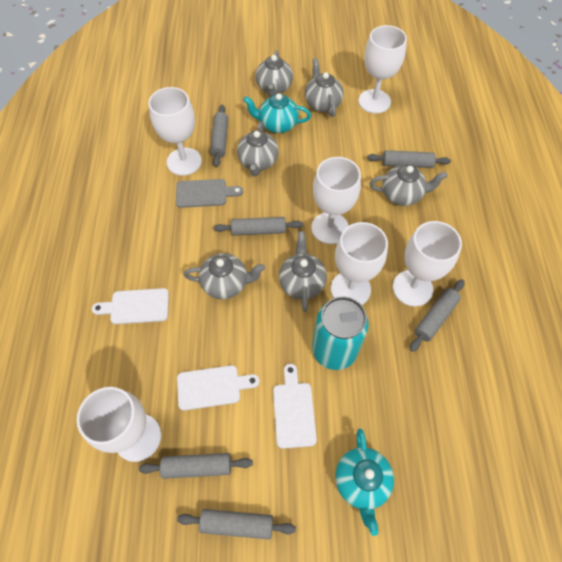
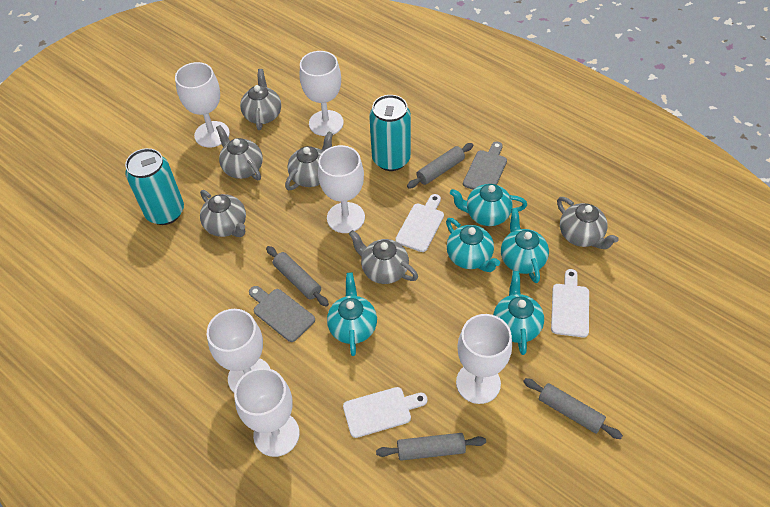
grey cutting board: [176,179,243,208] = 1 -> [249,286,315,342] [463,141,507,190] = 2
grey rolling pin: [139,453,253,479] [177,509,296,539] [210,105,228,167] [214,217,303,236] [367,150,451,168] [410,279,464,352] = 6 -> [266,246,329,307] [376,433,486,461] [407,143,473,189] [523,378,623,439] = 4
turquoise can: [312,296,369,370] = 1 -> [125,148,184,225] [369,95,411,171] = 2
turquoise teapot: [243,93,311,133] [335,429,394,536] = 2 -> [327,273,377,356] [446,218,500,272] [450,184,527,226] [493,271,544,355] [501,208,549,283] = 5

